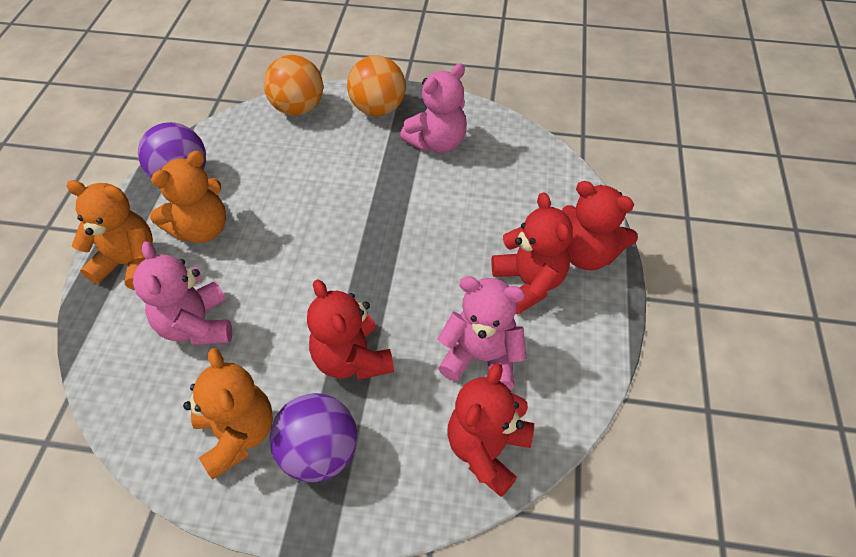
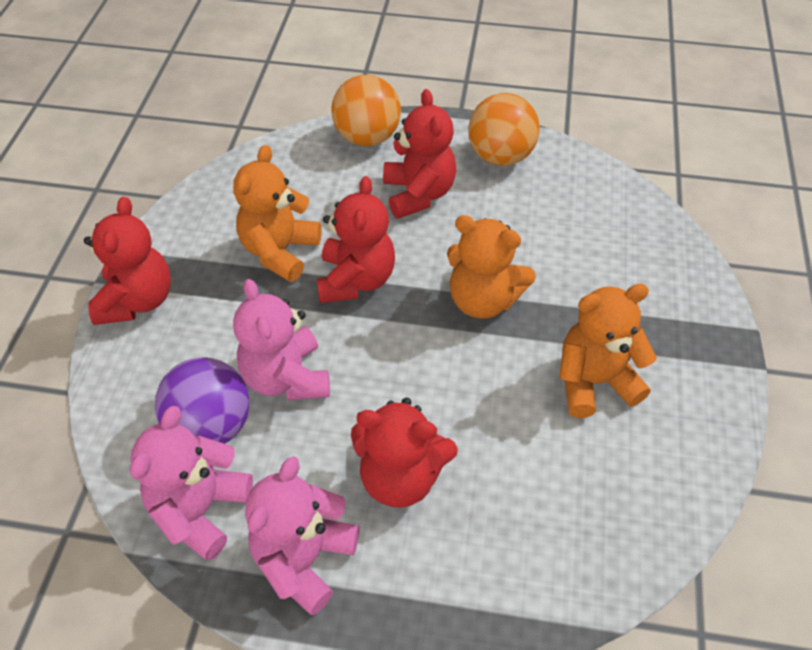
purple ball: [138,122,206,179] [269,393,357,482] = 2 -> [155,357,250,444] = 1

